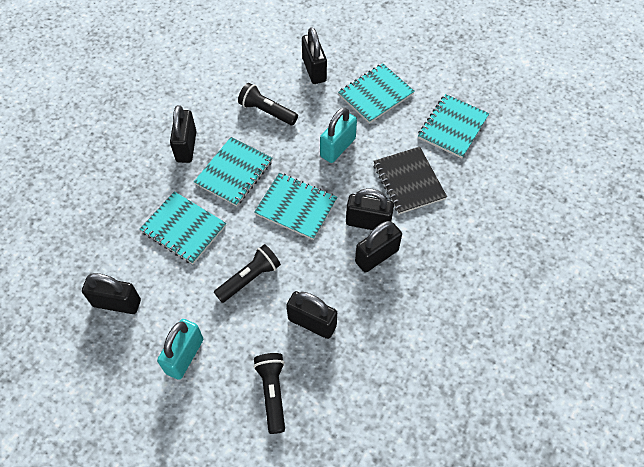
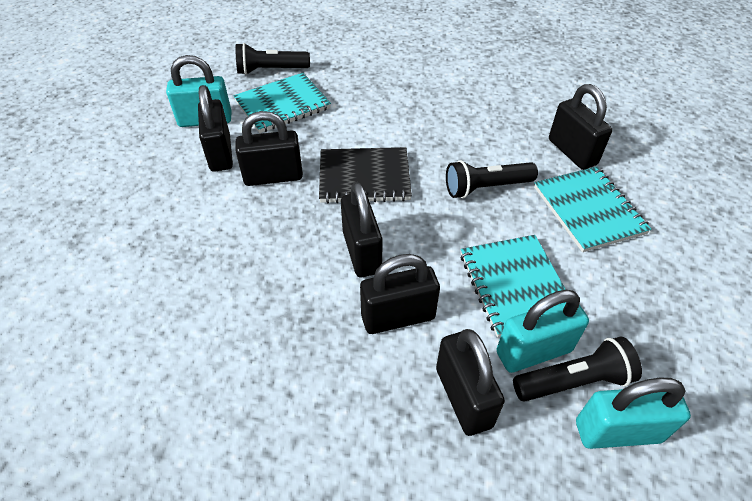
turquoise notebook: [140,191,226,264] [194,137,273,206] [254,173,337,240] [338,63,415,124] [418,94,489,158] = 5 -> [233,73,331,133] [460,235,566,337] [534,166,652,252] = 3
turquoise padlock: [157,319,203,380] [320,107,357,163] = 2 -> [166,55,232,127] [496,290,589,373] [576,378,691,449] = 3

